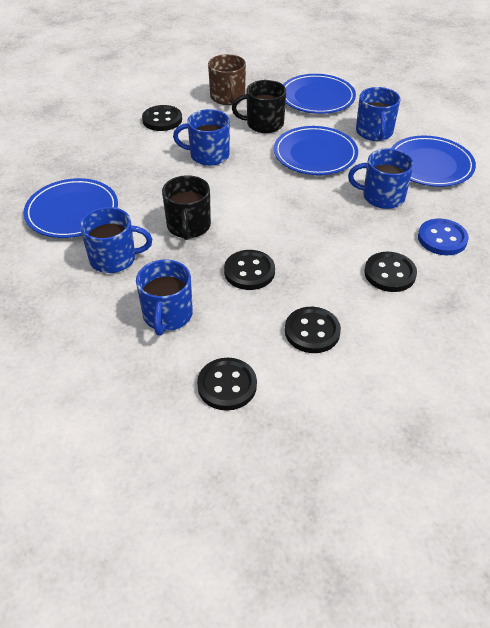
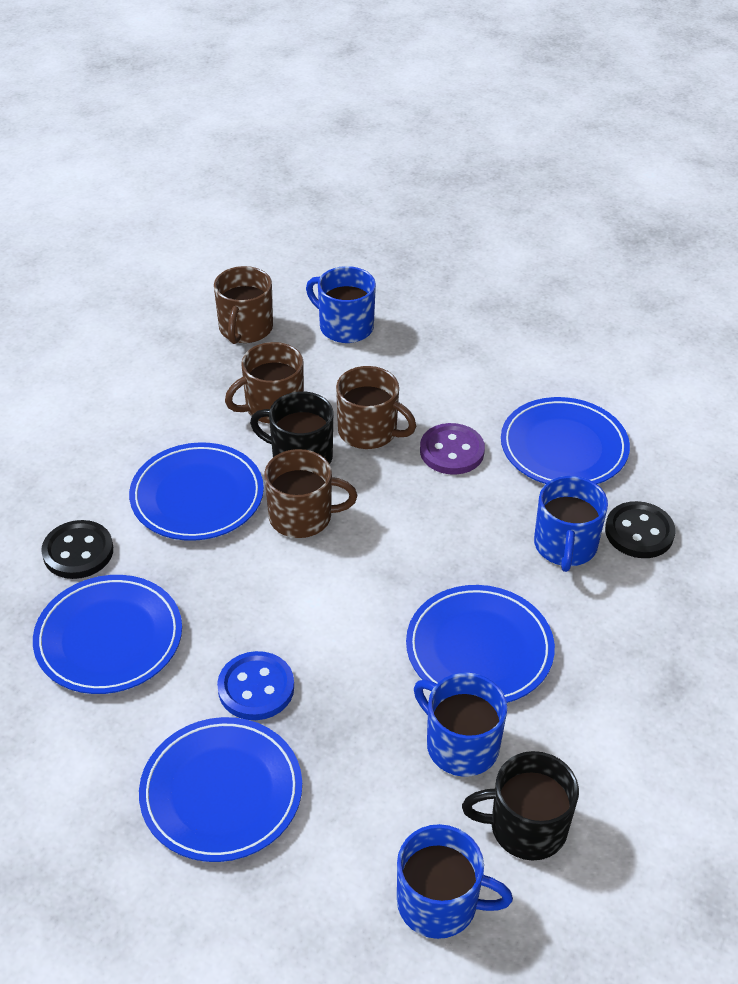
black button: [142,105,182,131] [197,358,257,411] [224,250,275,290] [285,307,341,353] [364,252,417,292] = 5 -> [41,520,113,579] [605,501,675,558] = 2
blue mug: [80,207,152,273] [136,260,193,336] [173,109,230,166] [348,148,414,209] [356,87,400,141] = 5 -> [306,266,376,343] [397,824,513,939] [414,673,507,777] [534,476,608,572] = 4
blue plate: [23,178,118,238] [274,126,358,175] [283,74,356,114] [391,136,476,187] = 4 -> [33,575,182,694] [129,442,264,541] [139,717,302,862] [406,585,555,703] [501,397,630,484] = 5
brown mug: [208,54,246,105] = 1 -> [214,266,273,344] [225,342,304,424] [264,449,357,538] [336,366,416,449] = 4
purple button: none = 0 -> [420,423,485,475] = 1

